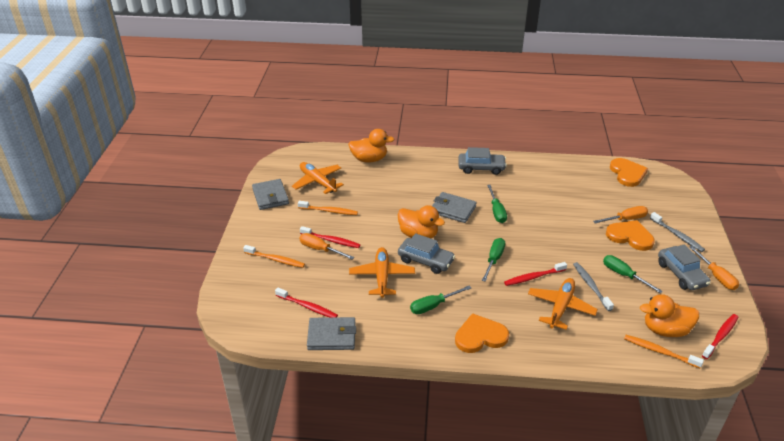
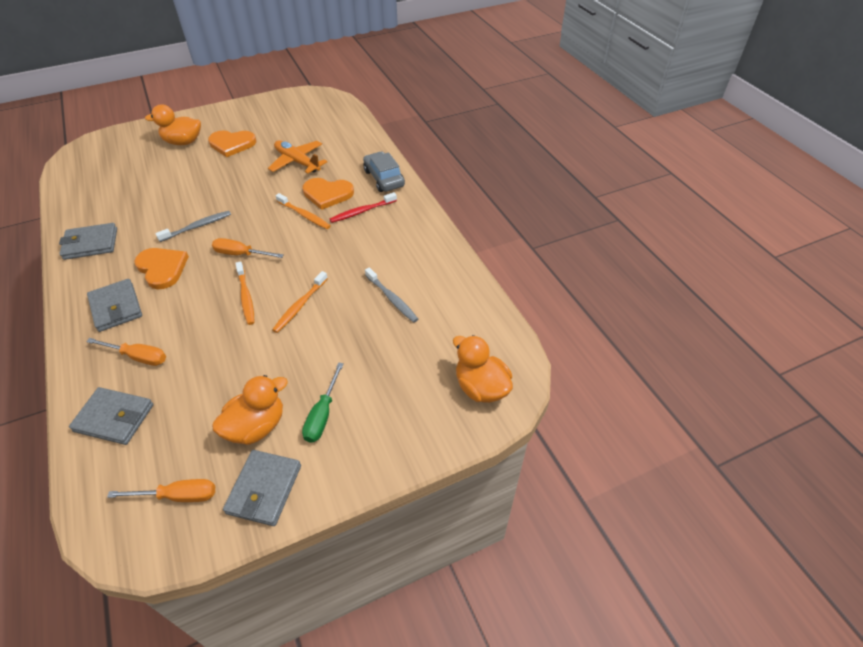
green screwdriver: [410,286,471,314] [482,238,505,282] [487,185,507,223] [603,255,663,293] = 4 -> [302,362,344,443] = 1
grey car: [398,233,455,274] [458,147,507,175] [658,244,711,290] = 3 -> [363,152,405,192] = 1
grey wallet: [252,179,289,210] [307,317,356,350] [432,192,477,223] = 3 -> [59,223,117,260] [69,387,153,445] [87,279,142,332] [223,450,301,526] = 4
orange plane: [292,162,344,194] [349,247,415,298] [528,278,598,330] = 3 -> [268,140,327,174] = 1
red toothbrush: [275,288,338,317] [300,226,360,248] [504,262,567,286] [702,314,738,359] = 4 -> [330,192,397,223] = 1

